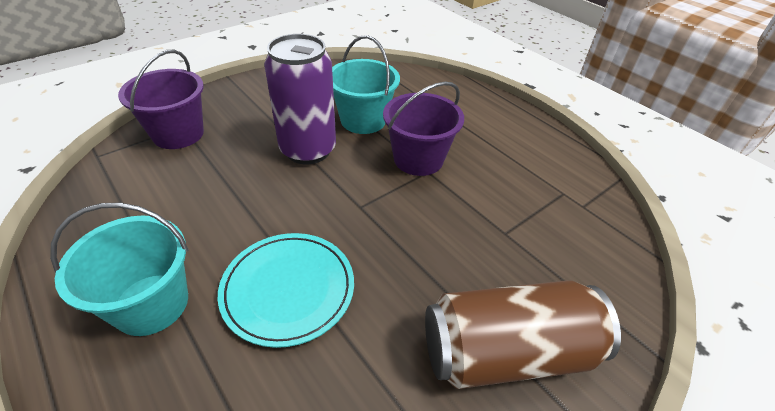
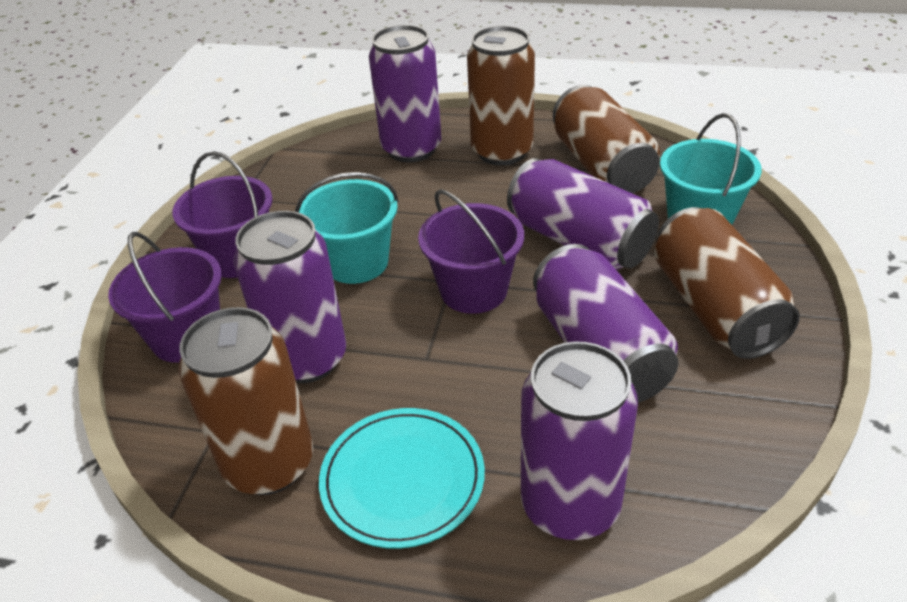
brown can: [425,280,621,389] = 1 -> [179,307,313,495] [467,26,535,165] [553,85,660,193] [654,207,800,359] = 4
purple bucket: [118,50,204,149] [383,82,464,176] = 2 -> [108,232,222,363] [172,151,273,278] [418,189,524,314] = 3
purple can: [264,34,336,164] = 1 -> [234,211,346,383] [369,25,441,162] [507,158,659,270] [521,341,638,540] [533,244,679,403] = 5

